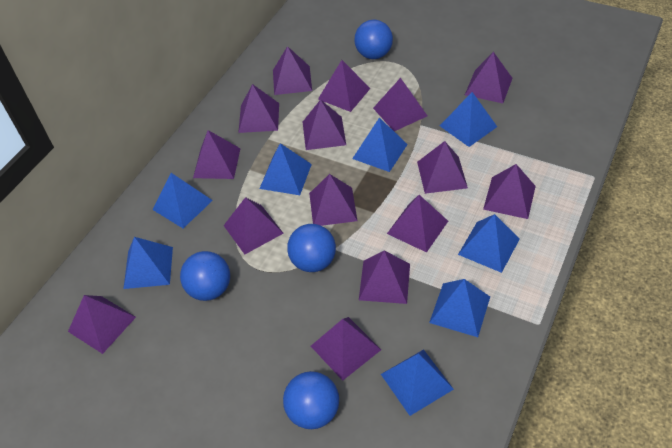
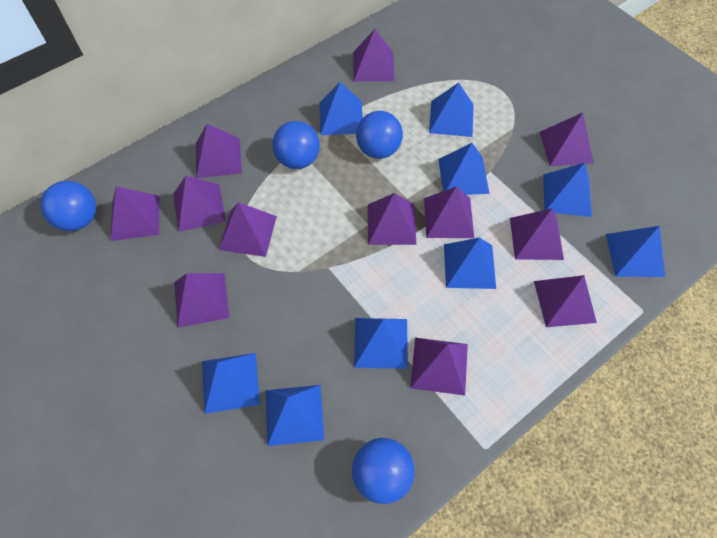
blue pyramid: [123,237,173,289] [152,173,213,228] [259,143,312,195] [352,118,408,172] [381,349,454,416] [429,279,490,337] [440,92,497,147] [458,214,520,273] = 8 -> [202,353,260,414] [266,385,324,446] [320,82,363,135] [354,318,408,369] [429,83,474,137] [438,143,489,195] [444,238,496,289] [543,163,592,217] [606,226,665,277] = 9
purple pyramid: [68,295,136,354] [193,130,241,179] [223,197,283,255] [238,84,279,133] [273,46,312,95] [303,99,346,150] [309,174,357,226] [311,317,381,381] [318,60,371,112] [359,250,410,304] [373,78,427,131] [387,195,448,253] [417,141,468,194] [465,52,513,103] [483,164,536,219] = 15 -> [111,187,159,241] [173,176,226,232] [174,273,229,328] [196,124,242,178] [219,202,277,257] [353,29,395,81] [368,193,416,245] [410,338,468,395] [424,186,474,238] [510,208,564,260] [534,275,597,327] [540,113,594,166] = 12

